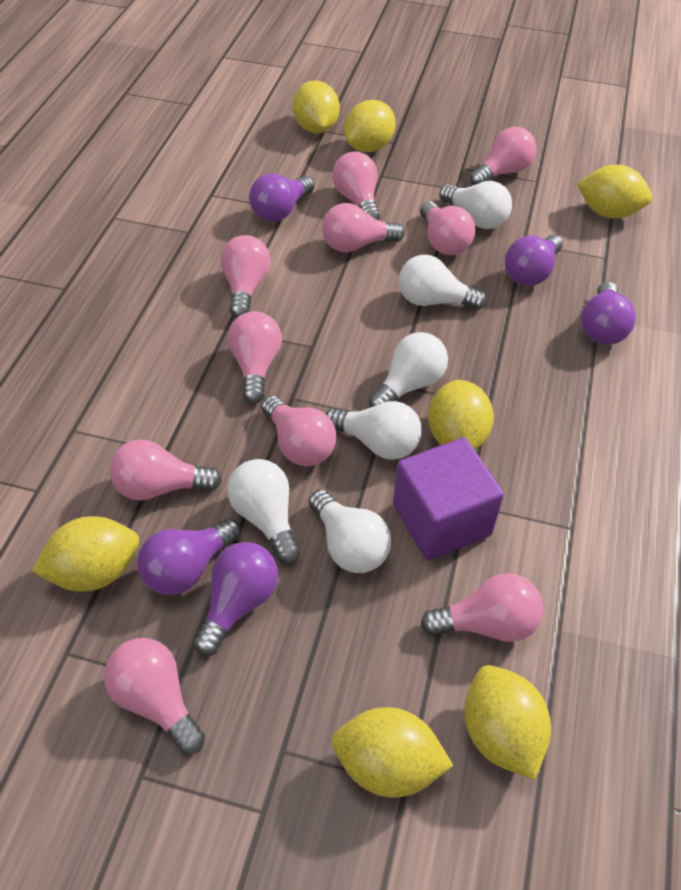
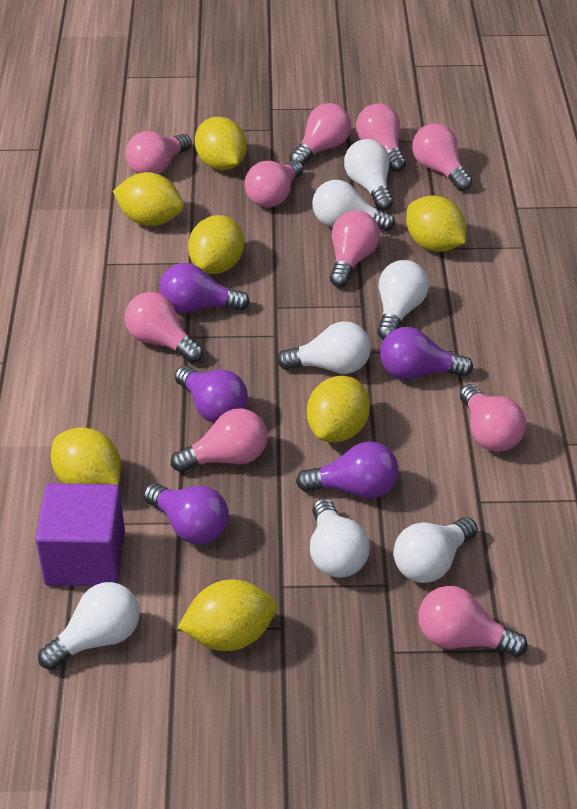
white light bulb: [227,459,300,564] [309,490,391,573] [325,401,422,460] [369,332,448,408] [399,255,487,310] [440,181,512,229] = 6 -> [38,582,140,670] [277,321,371,374] [310,498,370,578] [312,180,395,232] [344,139,393,211] [377,260,429,340] [393,517,478,583] = 7

